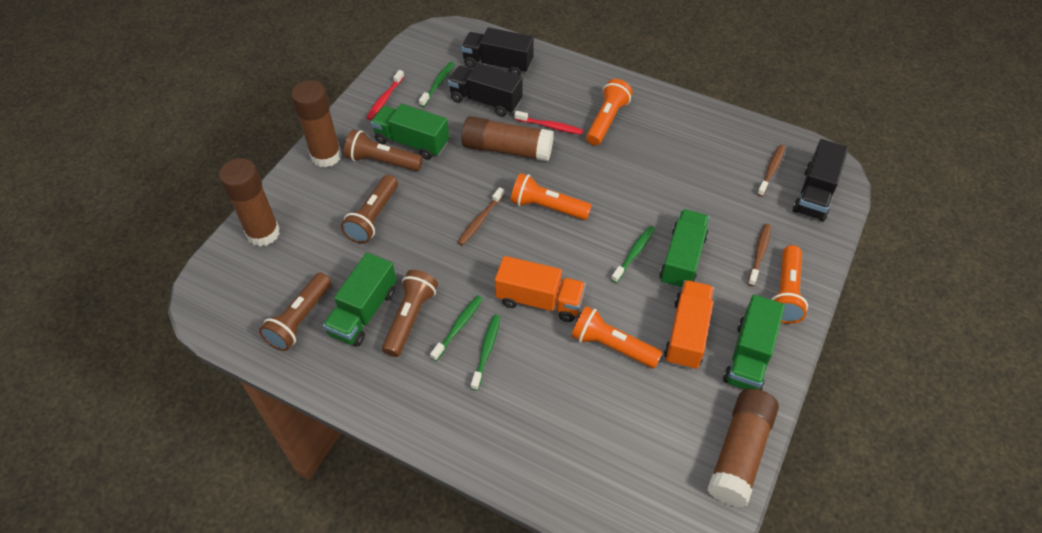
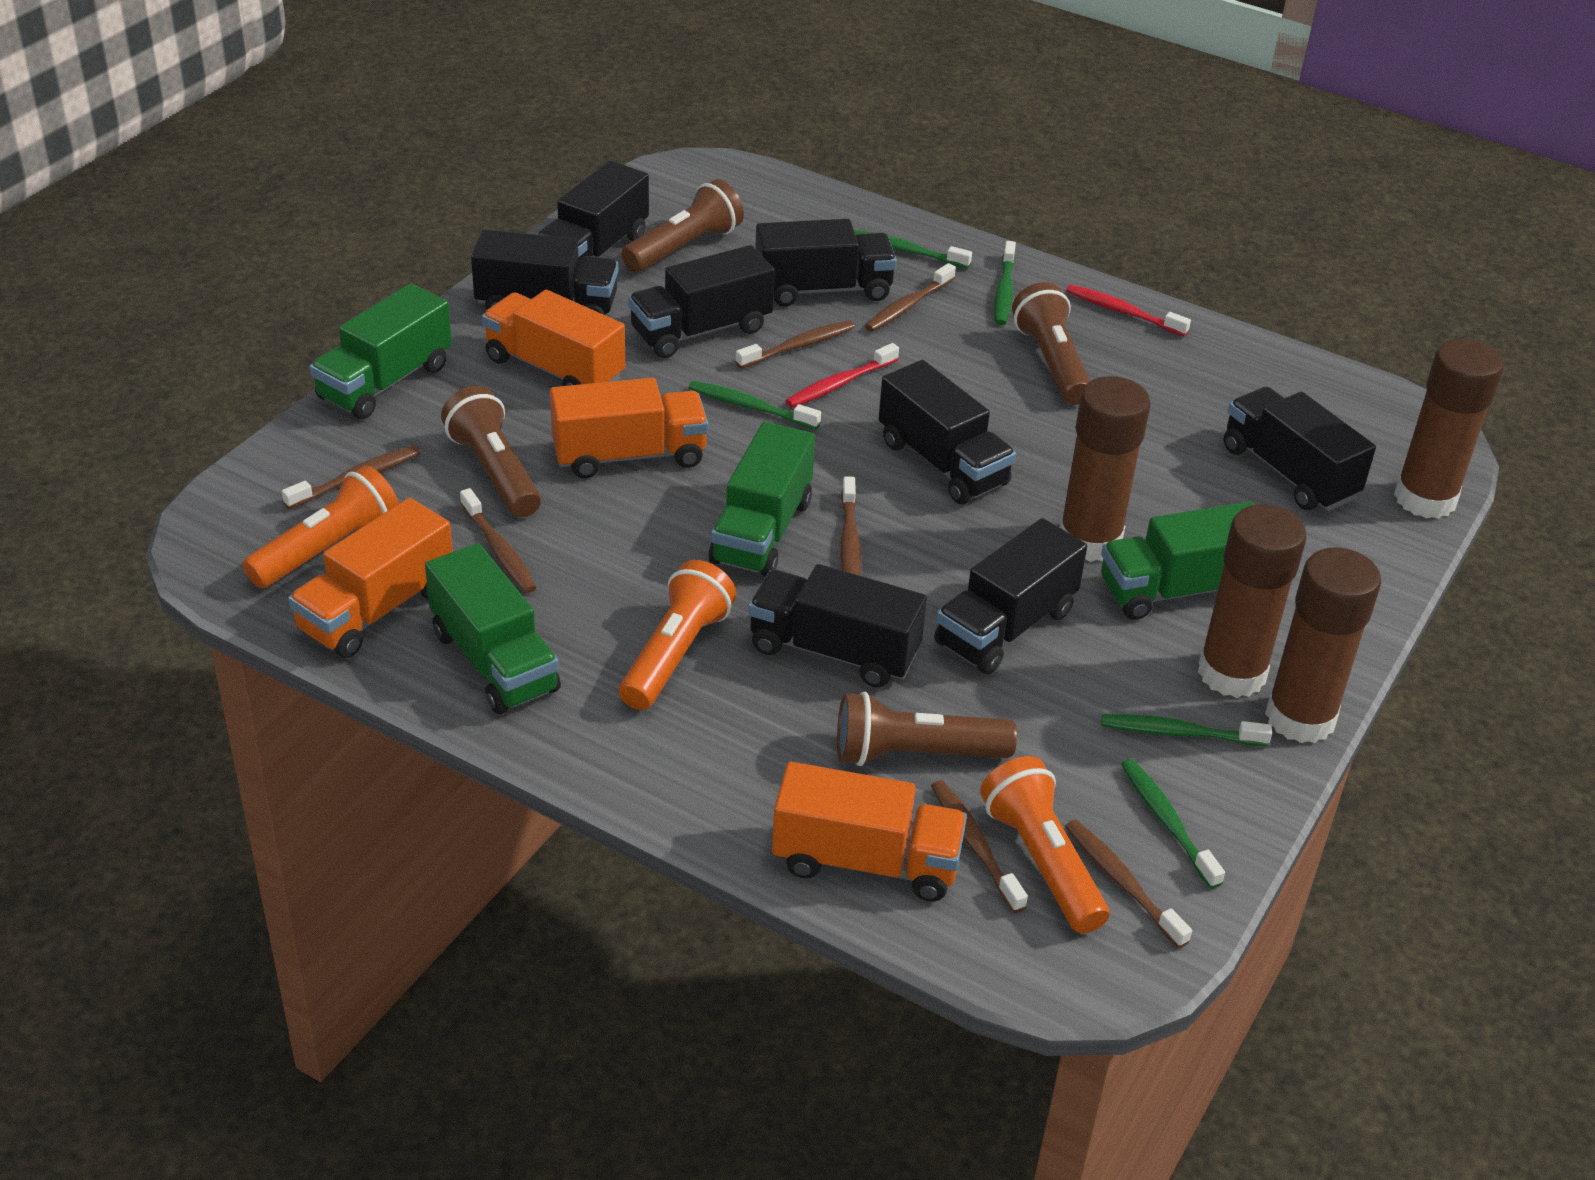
black truck: [448,63,523,117] [461,27,534,76] [793,139,848,221] = 3 -> [471,229,618,315] [538,161,649,264] [628,245,775,358] [748,564,927,688] [755,219,897,307] [879,360,1016,504] [934,518,1087,674] [1224,387,1376,511] = 8
brown toothbrush: [457,187,505,246] [748,224,771,286] [757,145,785,197] = 3 -> [282,445,421,509] [460,488,537,593] [735,320,854,369] [840,476,861,576] [865,263,956,332] [931,780,1028,913] [1065,820,1192,948] = 7
green toothbrush: [419,62,455,107] [430,295,483,361] [471,315,500,391] [611,226,655,283] = 4 -> [689,381,821,430] [854,230,972,269] [994,241,1016,325] [1101,714,1272,746] [1121,759,1225,889] = 5
orange flashlight: [510,173,592,220] [571,306,663,368] [586,79,633,145] [771,245,808,324] = 4 -> [243,466,399,588] [619,560,736,710] [980,756,1109,934] = 3
orange truck: [495,256,586,322] [664,280,714,370] = 2 -> [288,498,453,658] [482,290,625,386] [550,378,708,478] [772,762,967,902] = 4

